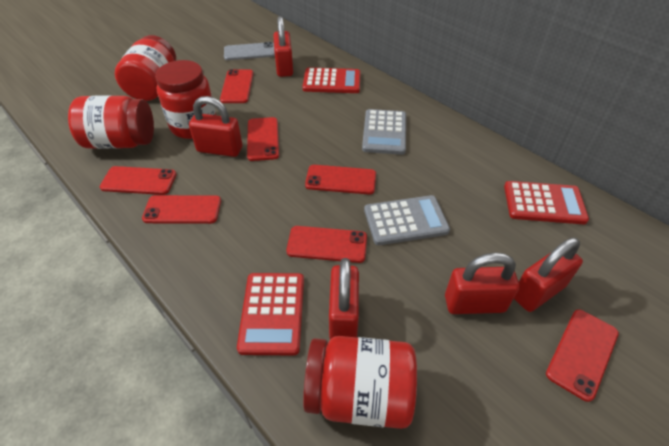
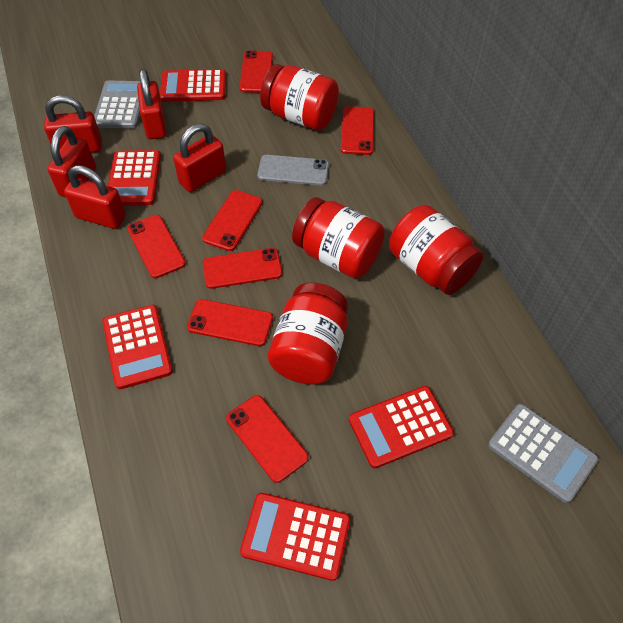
red calculator: [237,273,304,355] [302,68,361,93] [504,181,589,224] = 3 -> [103,305,173,389] [108,150,161,206] [160,69,226,102] [240,493,350,581] [349,386,454,468] = 5

